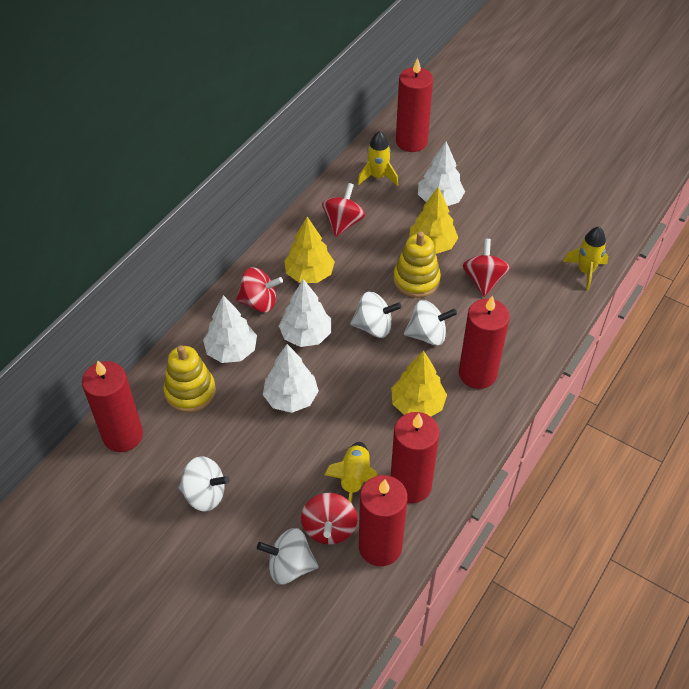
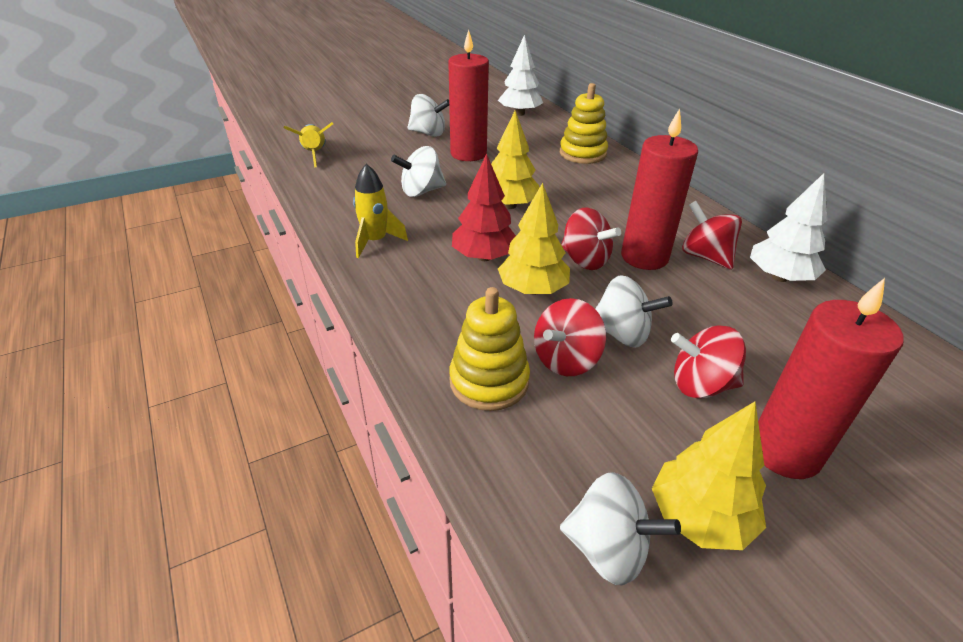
red candle: [82,360,143,452] [359,475,407,566] [391,412,440,503] [396,58,433,152] [459,295,510,389] = 5 -> [448,29,489,161] [621,108,698,270] [758,278,904,479] = 3
red tree: none = 0 -> [452,154,516,261] = 1
white tree: [203,295,257,363] [263,344,319,413] [279,279,331,347] [418,141,465,206] = 4 -> [498,35,543,116] [750,173,827,282] = 2
yellow rocket: [324,442,378,503] [358,131,398,186] [563,227,608,291] = 3 -> [284,122,333,167] [353,164,408,258] = 2

